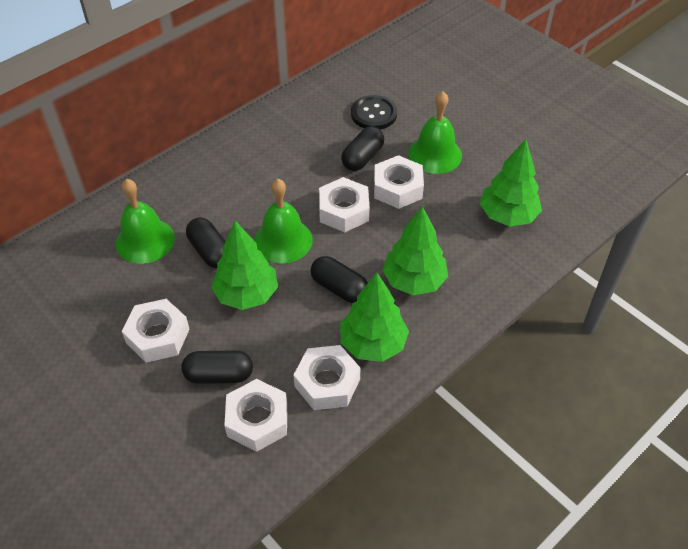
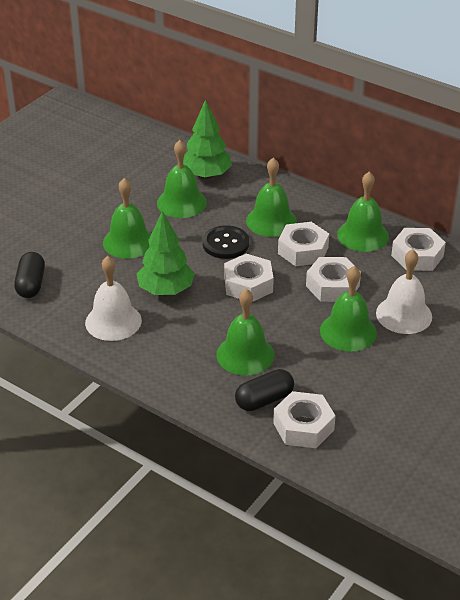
black capsule: [181,350,253,384] [186,217,226,268] [310,256,368,303] [341,126,384,171] = 4 -> [14,252,45,298] [235,369,294,411] = 2
green bell: [116,179,175,264] [254,179,313,264] [408,91,462,174] = 3 -> [103,178,151,259] [157,140,207,218] [216,289,274,375] [246,158,297,237] [320,266,377,352] [337,172,389,252] = 6
green tree: [211,221,278,310] [340,272,409,362] [382,206,448,295] [480,139,542,226] = 4 -> [137,211,194,295] [183,100,232,179] = 2
white bell: none = 0 -> [85,256,142,341] [376,249,432,334] = 2

